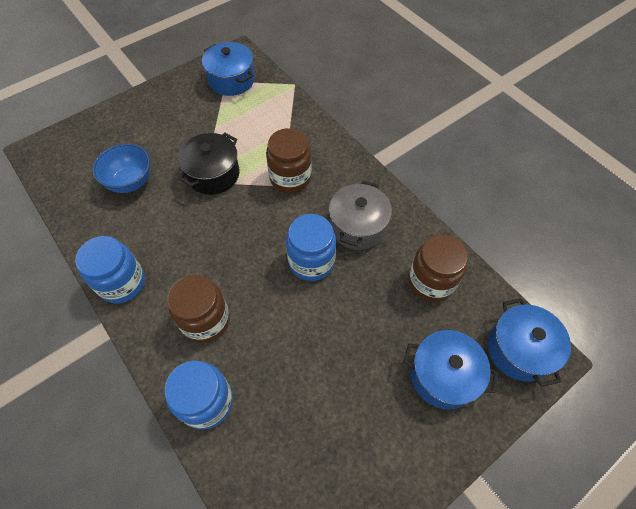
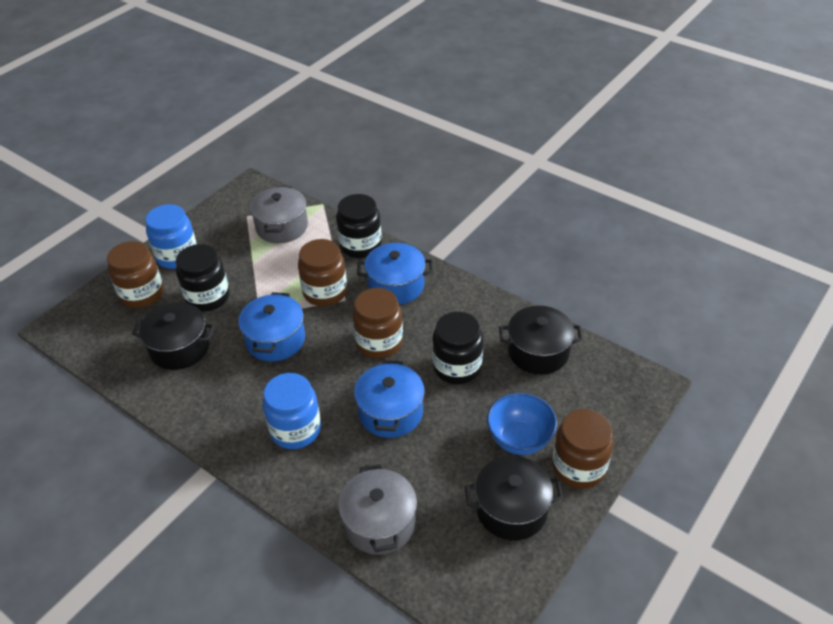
black jar: none = 0 -> [176,244,230,312] [336,194,382,258] [432,312,483,384] = 3
black pot: [178,133,240,195] = 1 -> [132,302,215,370] [465,456,563,540] [499,306,583,375] = 3
blue jar: [75,236,145,303] [164,360,233,430] [286,214,336,281] = 3 -> [145,204,197,269] [263,373,321,449] = 2
brown jar: [167,275,230,343] [266,128,312,193] [408,234,468,302] = 3 -> [107,241,164,308] [298,239,347,306] [352,288,403,359] [552,409,614,489] = 4
grey pot: [329,181,392,250] = 1 -> [250,186,308,243] [338,464,417,555] = 2

